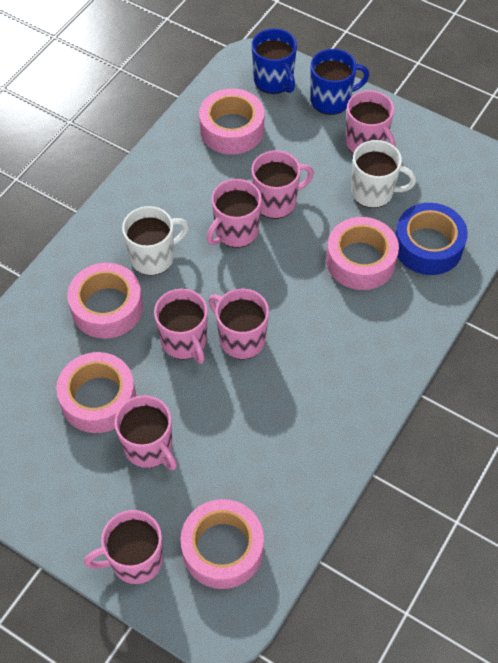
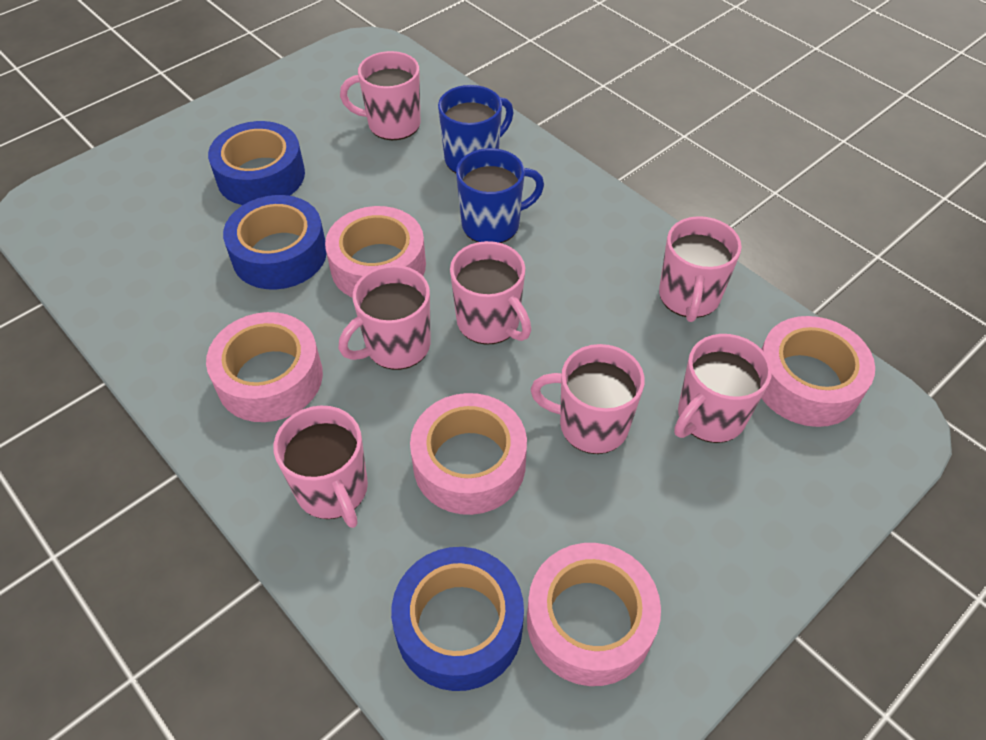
blue tape: [395,203,468,275] = 1 -> [208,121,305,205] [223,195,327,290] [391,547,524,691] = 3
white mug: [122,206,189,276] [351,140,416,208] = 2 -> none = 0

